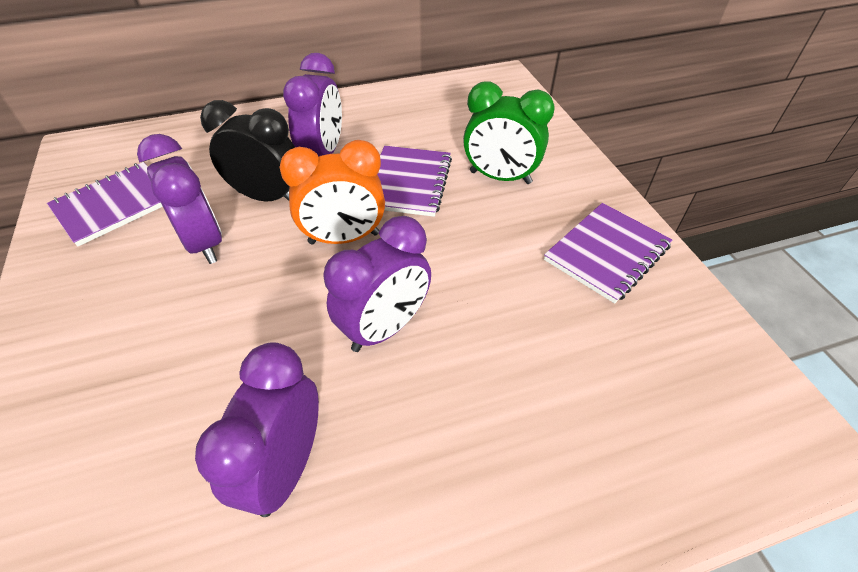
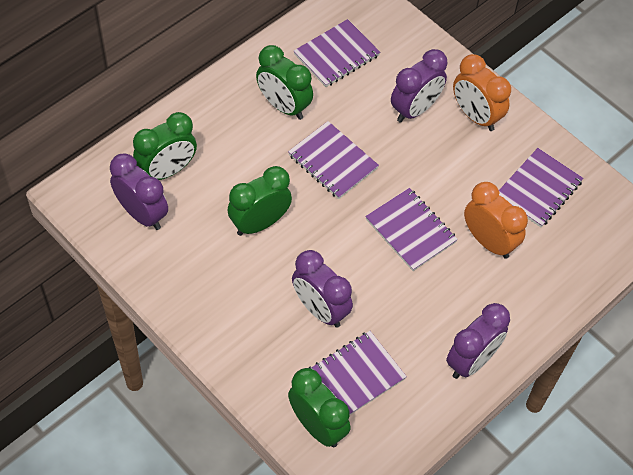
black clock: [200,100,295,202] = 1 -> none = 0
green clock: [463,82,555,184] = 1 -> [133,112,197,180] [227,166,292,236] [256,45,313,120] [288,368,350,447] = 4
orange clock: [279,140,385,245] = 1 -> [453,54,511,131] [464,182,528,259] = 2
purple notebook: [47,162,163,247] [377,146,452,217] [544,203,672,303] = 3 -> [288,121,379,199] [294,19,380,87] [309,331,407,415] [365,188,458,271] [499,148,584,227] = 5

